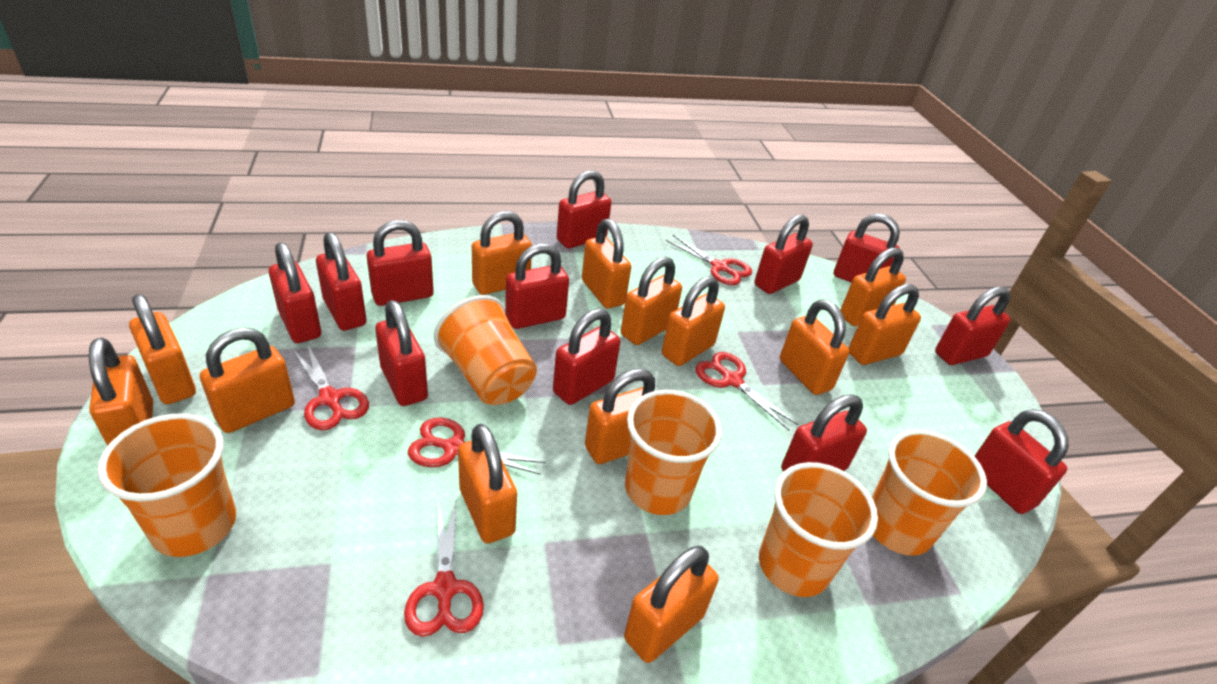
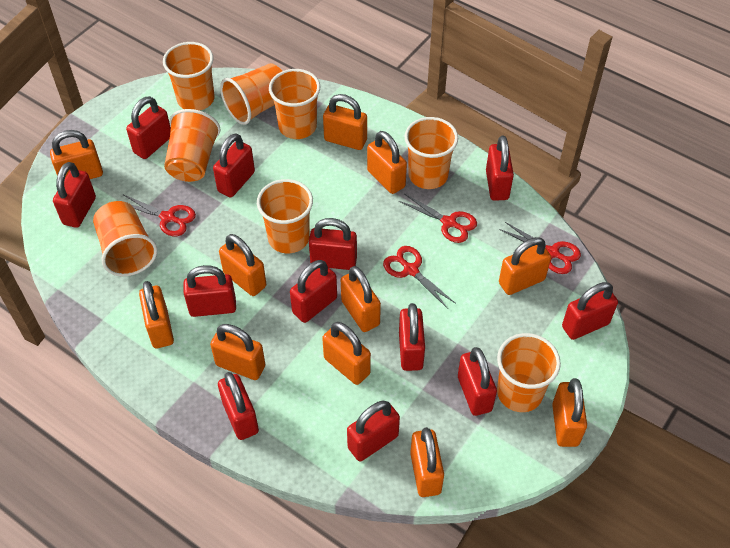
orange cup: [97,413,236,557] [434,295,537,405] [625,390,722,515] [759,462,878,597] [872,430,987,556] = 5 -> [93,201,157,276] [163,42,215,111] [164,109,221,182] [220,63,282,125] [257,179,313,253] [269,69,320,139] [405,117,458,189] [497,333,561,412] = 8
orange padlock: [89,338,153,446] [129,294,196,404] [200,327,295,433] [458,424,517,543] [472,211,532,295] [582,219,631,309] [585,368,655,464] [621,256,682,345] [624,546,719,663] [662,276,725,366] [780,299,850,395] [840,248,906,326] [848,284,921,365] = 13 -> [50,130,103,179] [139,281,174,348] [210,324,265,380] [219,234,266,296] [322,322,371,385] [323,94,367,150] [341,266,381,332] [367,131,407,194] [410,427,444,497] [499,237,551,295] [552,378,587,447] = 11
red scissors: [292,343,369,430] [404,499,484,637] [408,417,546,475] [666,235,752,285] [695,352,799,430] = 5 -> [122,194,196,236] [383,246,455,309] [399,194,477,243] [499,222,581,274] = 4

